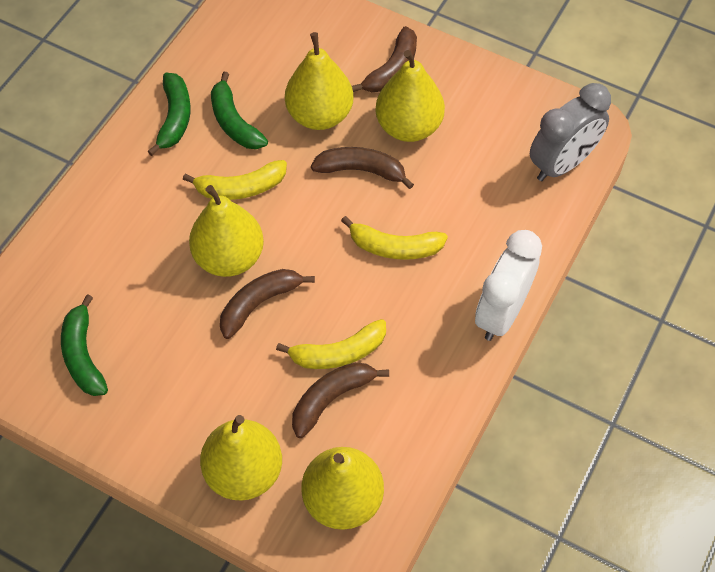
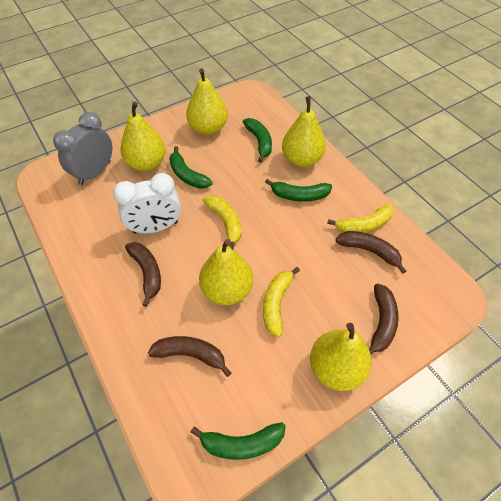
green banana: [61,294,108,396] [147,73,191,156] [211,72,268,149] = 3 -> [169,146,213,189] [191,422,286,460] [243,118,272,163] [265,179,332,202] = 4

